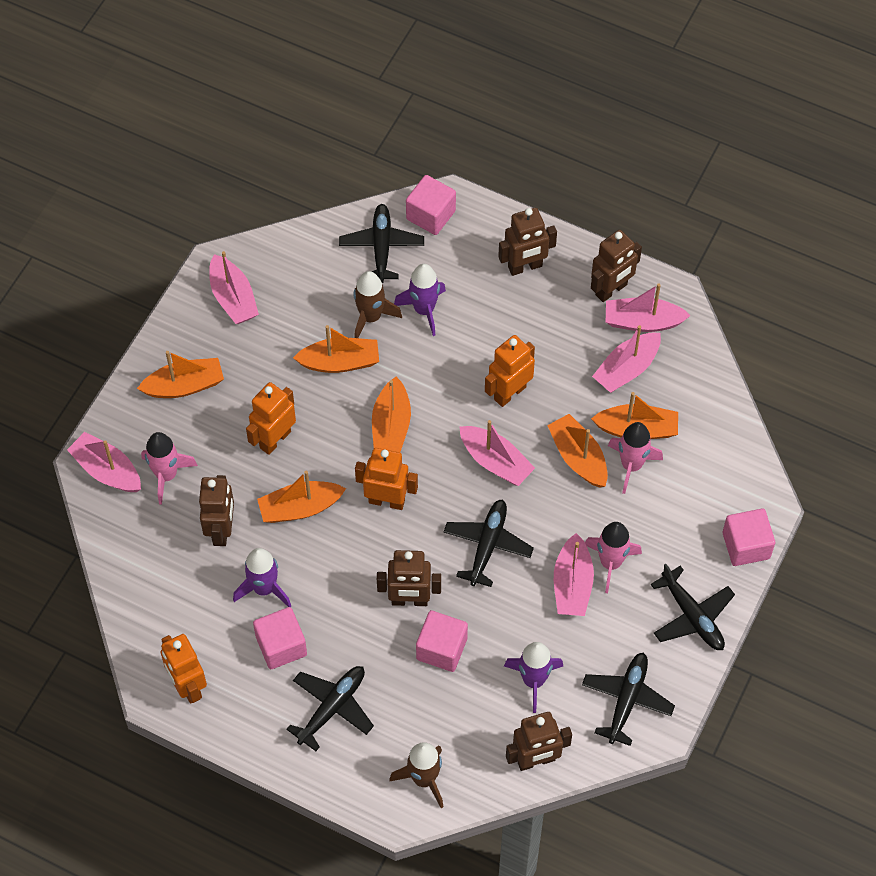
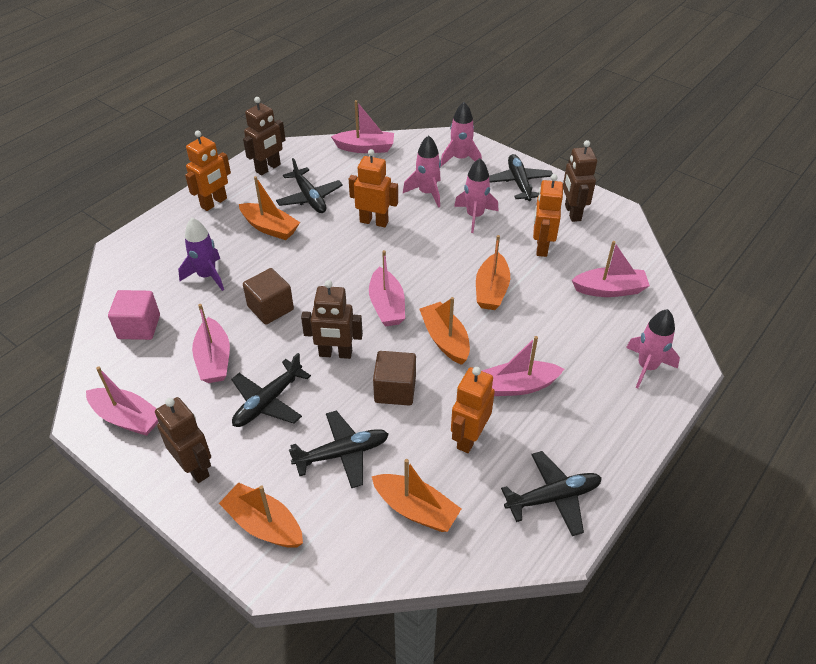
brown cube: none = 0 -> [243,268,294,325] [373,351,416,406] = 2
brown robot: [199,475,234,546] [377,550,441,606] [498,208,557,276] [506,712,572,771] [591,230,642,302] = 5 -> [155,397,211,483] [243,97,286,175] [301,280,363,359] [563,140,597,222] = 4
brown rocket: [353,271,402,338] [390,742,444,808] = 2 -> none = 0
orange boat: [137,351,224,398] [257,471,346,523] [293,325,379,373] [372,377,411,453] [547,414,608,488] [591,392,678,439] = 6 -> [219,482,303,548] [239,176,300,240] [372,459,461,532] [419,297,470,365] [476,235,510,310] = 5
pink cube: [253,607,307,669] [406,175,456,235] [416,610,468,672] [723,508,775,566] = 4 -> [108,290,160,340] = 1
pink rocket: [141,432,198,505] [585,522,642,593] [608,422,663,494] = 3 -> [403,135,441,208] [441,102,482,166] [454,158,499,233] [626,309,680,389] = 4
purple rocket: [233,548,291,607] [394,264,446,336] [504,642,563,713] = 3 -> [178,218,224,291] = 1

